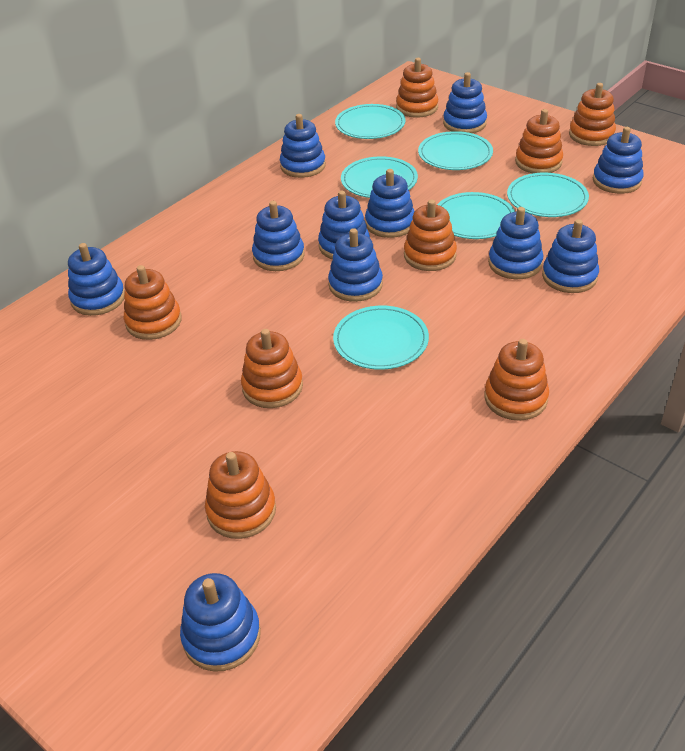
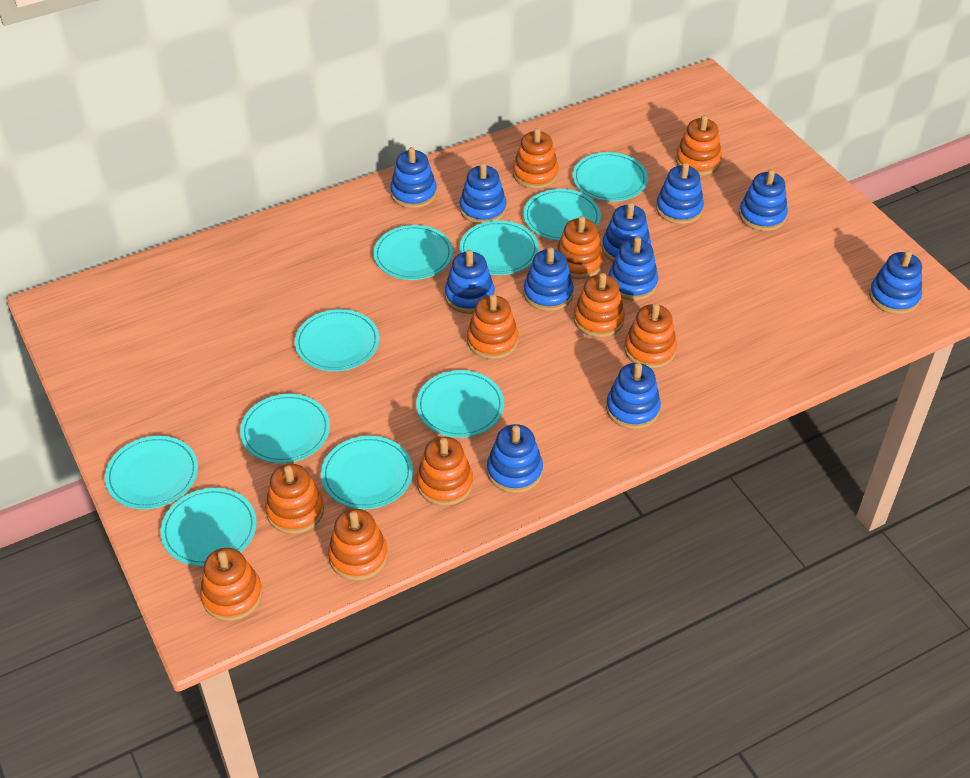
orange stacking toy: [124,265,182,340] [205,451,276,539] [241,329,303,408] [396,58,438,118] [404,200,457,271] [484,339,549,421] [515,109,563,173] [569,83,616,146] = 8 -> [200,548,263,621] [265,464,324,534] [328,509,388,581] [417,437,473,506] [467,294,518,359] [513,128,559,189] [556,216,604,279] [573,273,625,337] [624,303,677,369] [676,115,722,175] = 10
turquoise plate: [333,306,429,370] [335,104,406,139] [341,156,418,198] [418,131,493,170] [437,192,515,239] [507,173,589,217] = 6 -> [105,436,198,509] [161,488,257,566] [240,394,330,463] [295,309,379,371] [321,436,413,509] [374,225,453,280] [416,370,504,438] [460,220,539,275] [523,189,601,241] [573,152,648,201] = 10

